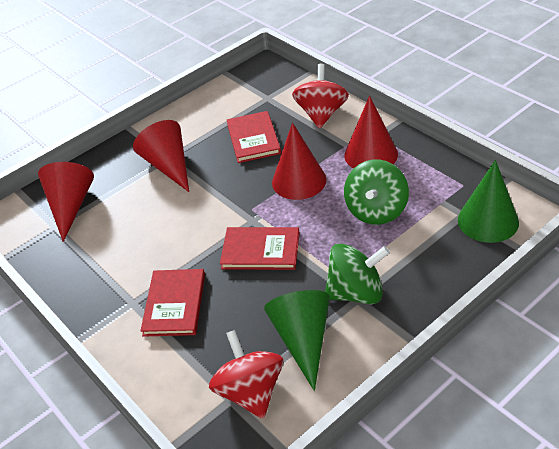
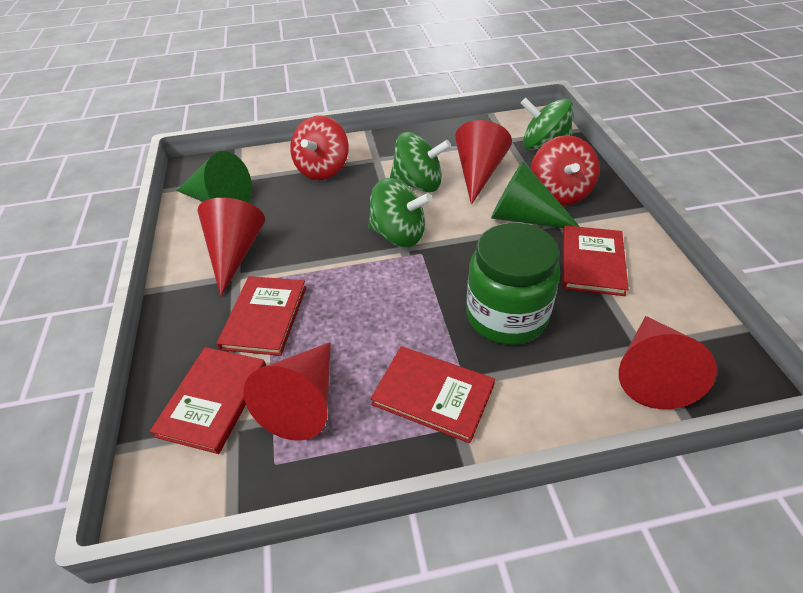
green jar: none = 0 -> [467,223,560,345] = 1
green spinning top: [325,244,390,305] [344,159,409,225] = 2 -> [368,178,432,247] [390,132,451,192] [520,98,573,150] = 3
red book: [140,269,205,337] [220,227,300,270] [227,111,281,163] = 3 -> [150,347,266,454] [217,276,306,356] [371,346,495,443] [563,225,629,296] = 4

